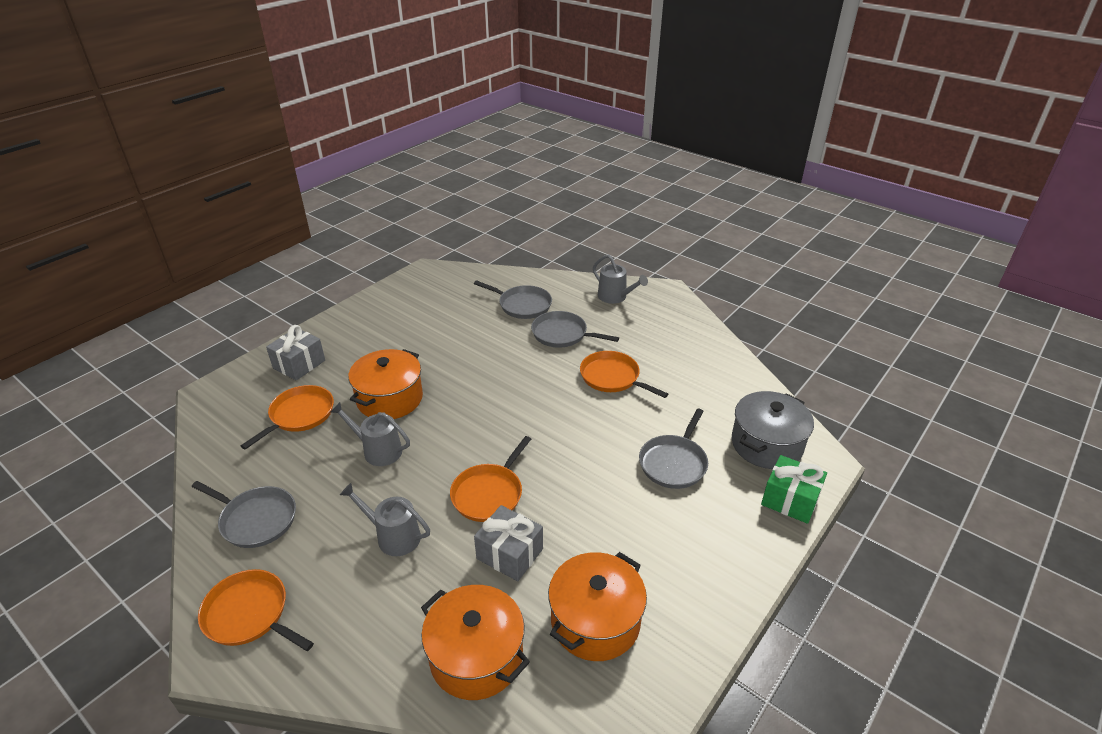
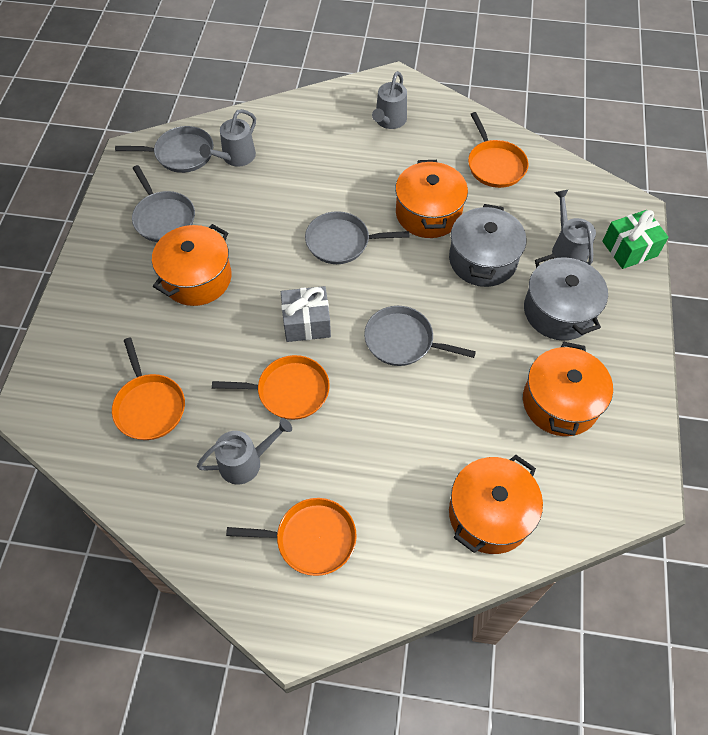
grey gift: [266,325,325,381] [474,505,543,581] = 2 -> [281,286,331,342] = 1
grey pot: [732,391,814,469] = 1 -> [449,204,526,287] [524,254,608,341] = 2
grey watering can: [331,402,410,466] [340,483,430,556] [593,254,648,304] = 3 -> [197,418,292,485] [200,109,256,167] [372,71,407,129] [552,190,596,265] = 4
orange pot: [348,349,423,419] [421,585,530,700] [548,552,647,661] = 3 -> [152,224,232,306] [395,160,468,238] [449,455,543,554] [523,342,613,436] = 4

